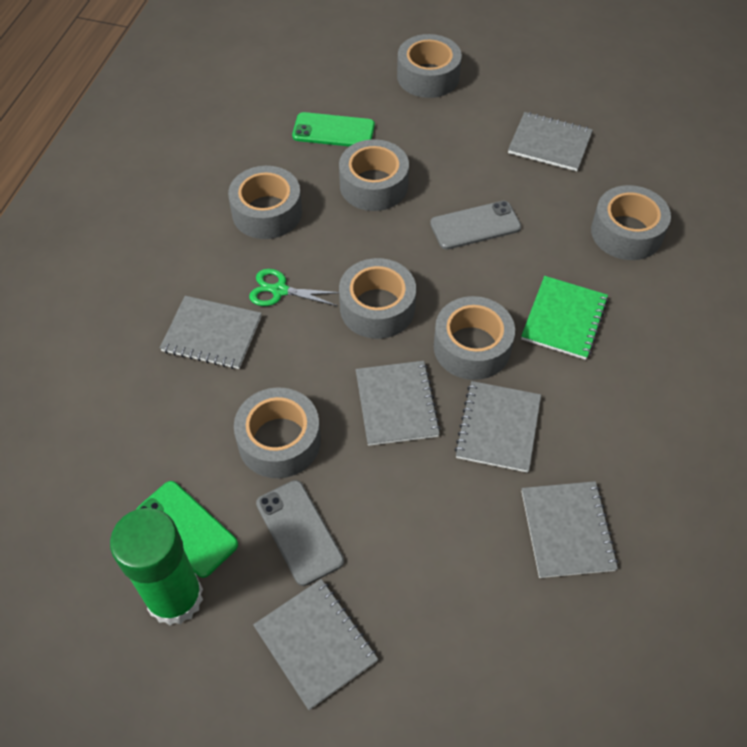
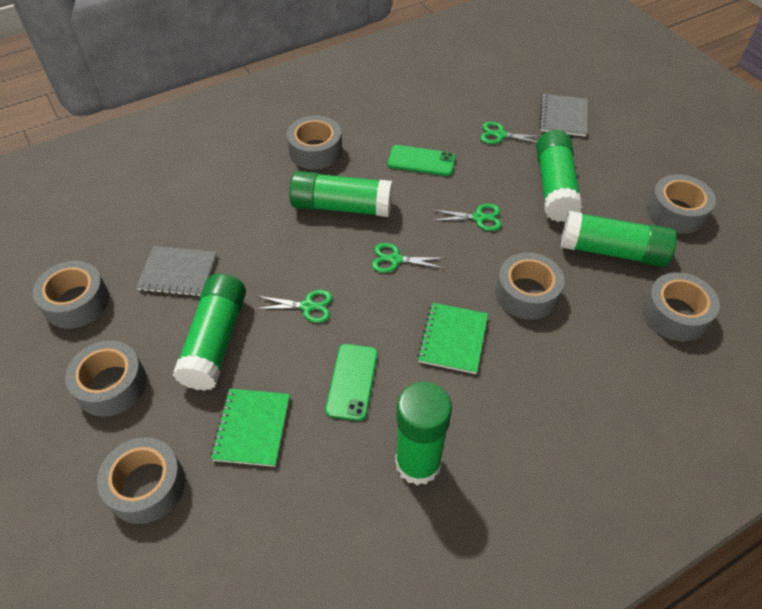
green glue stick: [110,508,203,626] = 1 -> [173,273,246,391] [289,171,393,217] [395,382,452,485] [536,130,583,222] [561,211,677,267] = 5
green notebook: [521,276,608,360] = 1 -> [211,389,290,467] [417,303,488,374] = 2
green scissors: [249,269,339,306] = 1 -> [255,290,332,323] [372,243,445,273] [431,204,501,231] [480,122,541,144] = 4
grey notebook: [160,296,262,369] [253,579,378,710] [356,361,441,446] [454,381,541,473] [508,112,593,171] [522,481,618,578] = 6 -> [136,246,217,297] [539,94,588,137] = 2
grey phone: [256,480,344,586] [430,201,521,250] = 2 -> none = 0

